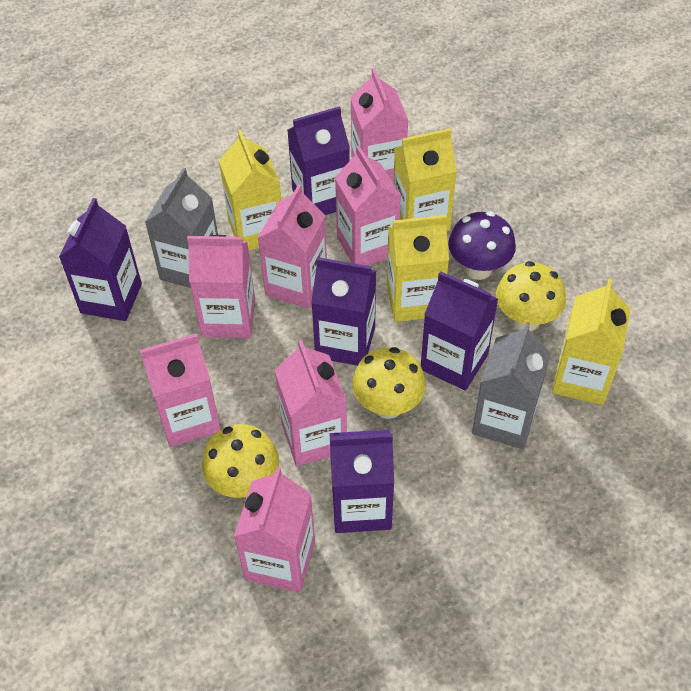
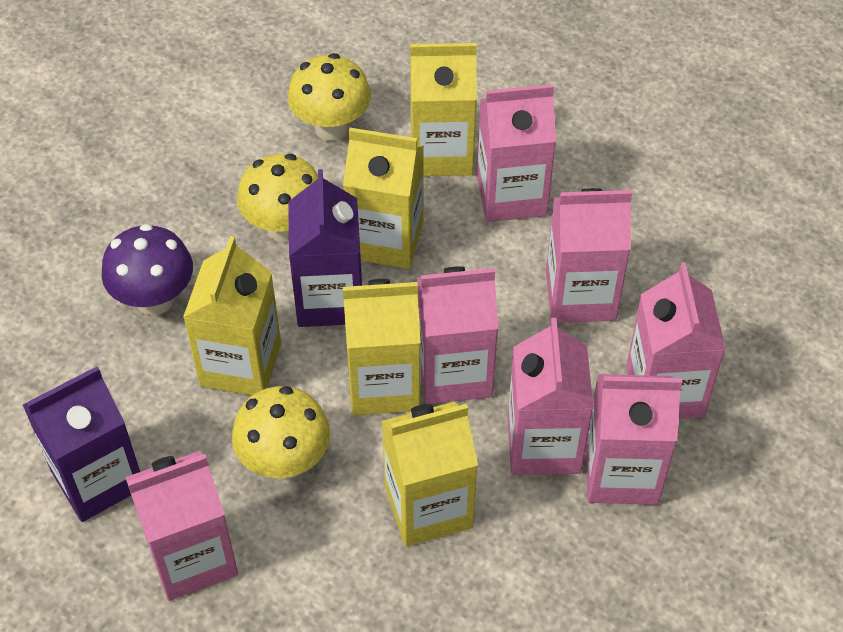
grey carton: [145,168,218,288] [472,322,551,449] = 2 -> none = 0
purple carton: [59,198,142,321] [287,106,350,215] [311,257,376,366] [329,430,394,533] [421,271,498,390] = 5 -> [23,366,140,522] [288,169,362,327] = 2
yellow carton: [219,130,281,251] [387,215,449,322] [393,128,457,231] [552,279,631,405] = 4 -> [183,236,281,395] [343,128,424,269] [343,279,420,415] [382,402,478,547] [410,43,477,176] = 5

